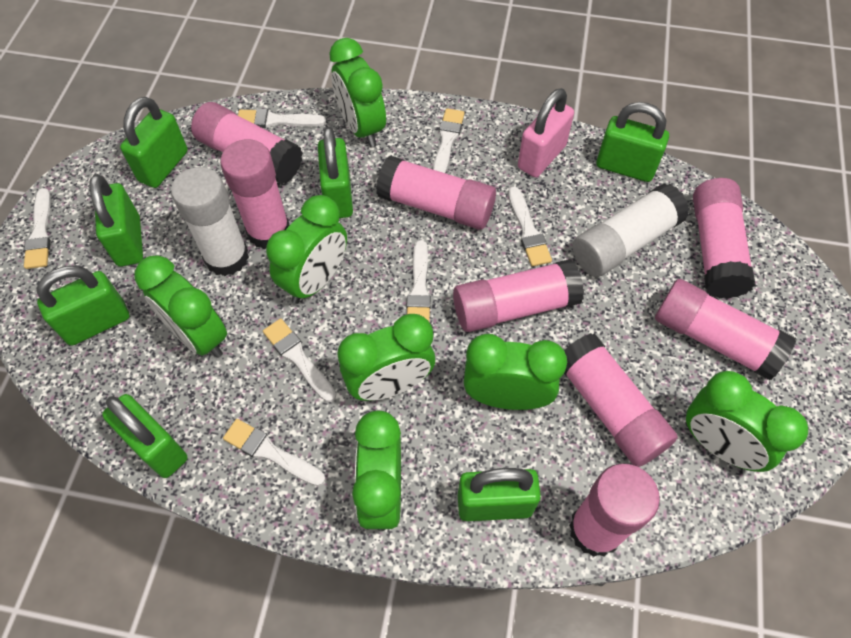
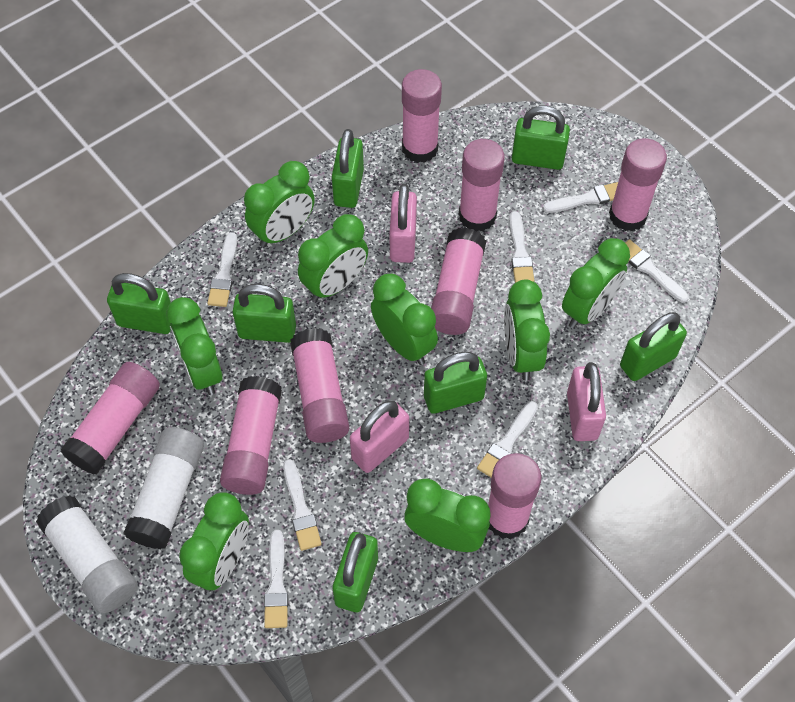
green clock: [134,255,227,358] [266,195,347,304] [329,38,386,147] [337,314,435,401] [352,410,401,531] [464,334,567,410] [686,371,808,472] = 7 -> [166,297,223,395] [179,492,249,592] [244,161,315,248] [298,214,368,301] [371,274,438,365] [404,478,491,552] [504,279,550,380] [562,238,630,329] = 8
pink padlock: [518,88,574,177] = 1 -> [350,401,409,473] [390,184,417,263] [567,362,606,441] = 3

